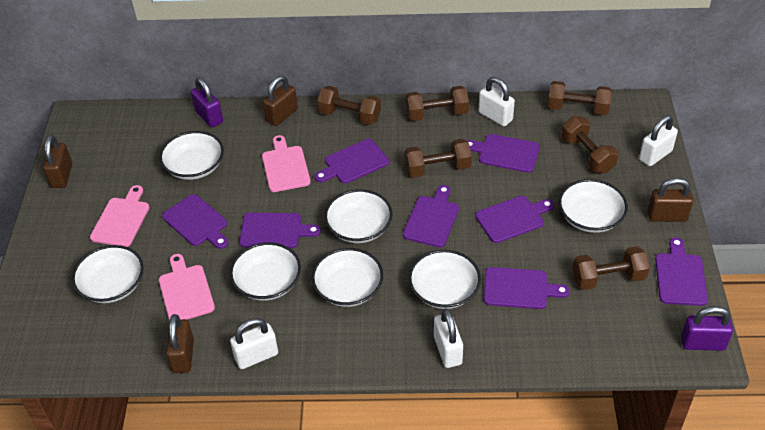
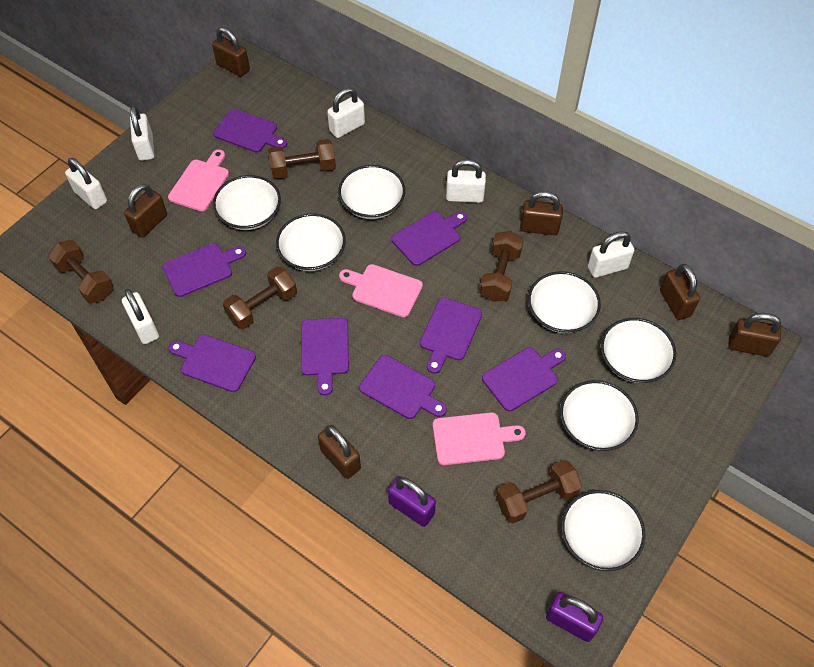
brown dumbbell: [317,86,381,125] [405,139,472,178] [406,86,469,121] [548,81,612,115] [561,116,618,173] [572,246,650,290] = 6 -> [48,240,114,303] [223,267,297,329] [268,139,336,179] [480,231,523,302] [496,460,582,523] = 5
brown padlock: [43,135,72,188] [166,314,194,373] [263,76,298,126] [648,178,693,222] = 4 -> [124,184,167,238] [212,27,250,77] [318,425,361,479] [520,191,563,235] [660,264,700,320] [728,313,781,356] = 6
white padlock: [230,318,278,369] [434,308,463,368] [479,77,515,126] [639,115,678,166] = 4 -> [65,158,107,209] [122,289,159,344] [130,106,154,161] [327,88,365,138] [446,159,486,203] [588,231,634,278] = 6

